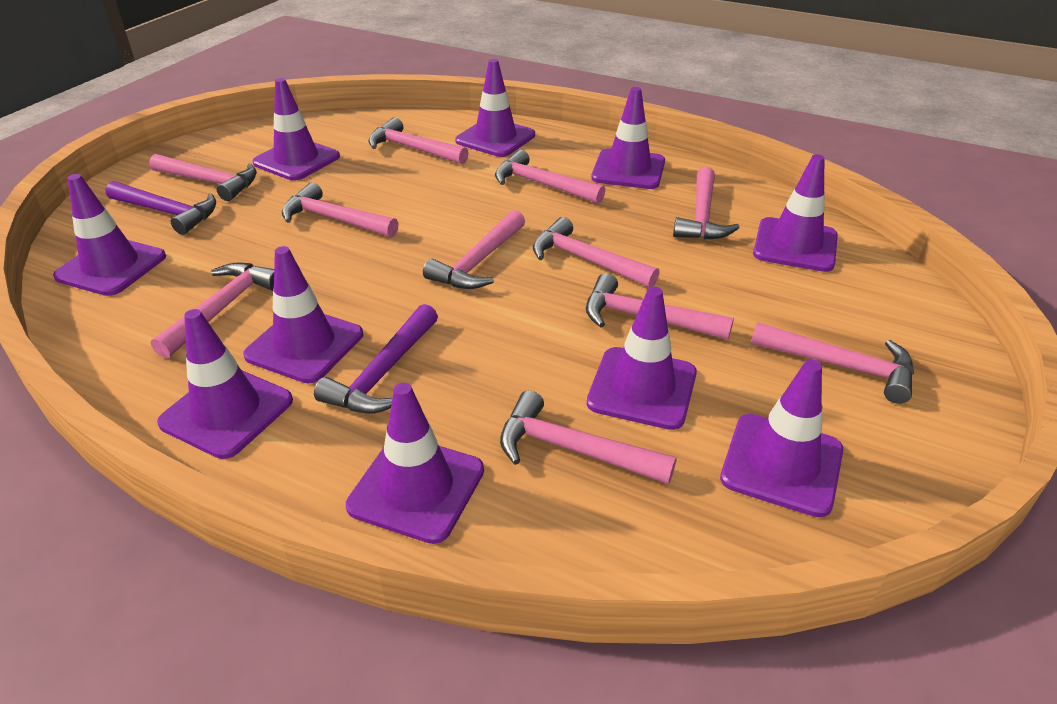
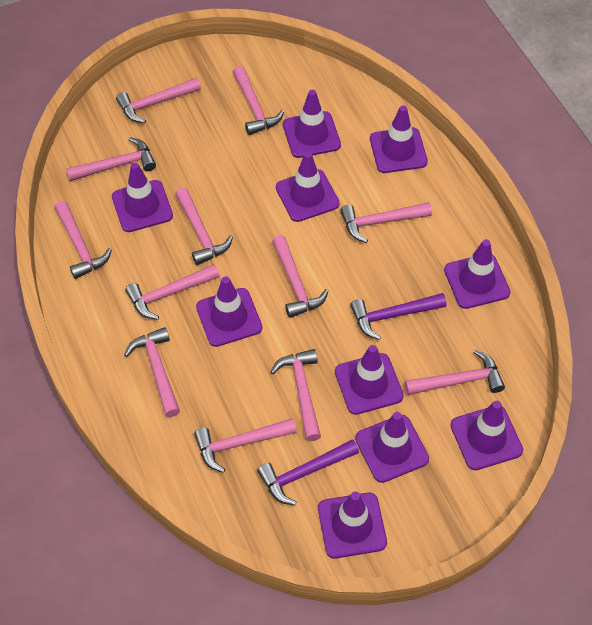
pink hammer: [149,154,257,201] [151,262,274,358] [282,182,399,237] [368,117,469,164] [423,210,525,289] [495,150,605,204] [500,390,677,484] [533,217,659,288] [586,273,734,340] [673,167,740,240] [751,322,914,404] = 11 -> [54,201,112,279] [66,137,156,181] [116,78,201,123] [124,327,180,417] [125,264,219,320] [175,187,233,265] [194,418,296,473] [233,66,284,135] [271,349,321,441] [272,235,328,318] [340,202,432,243] [405,350,505,395] = 12

